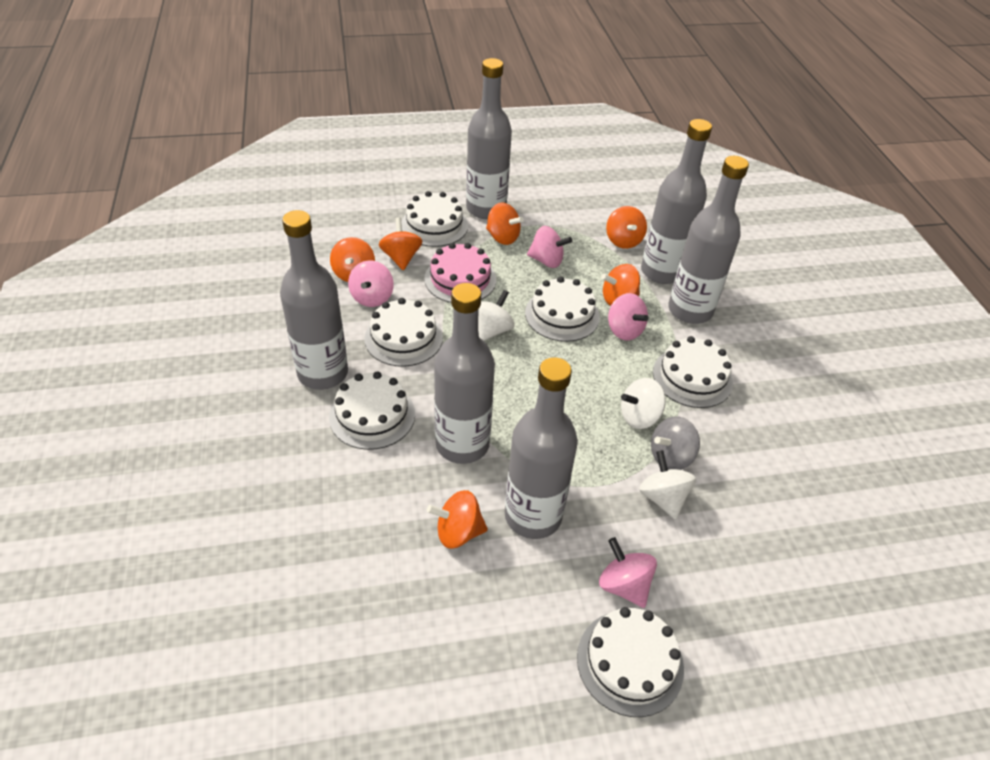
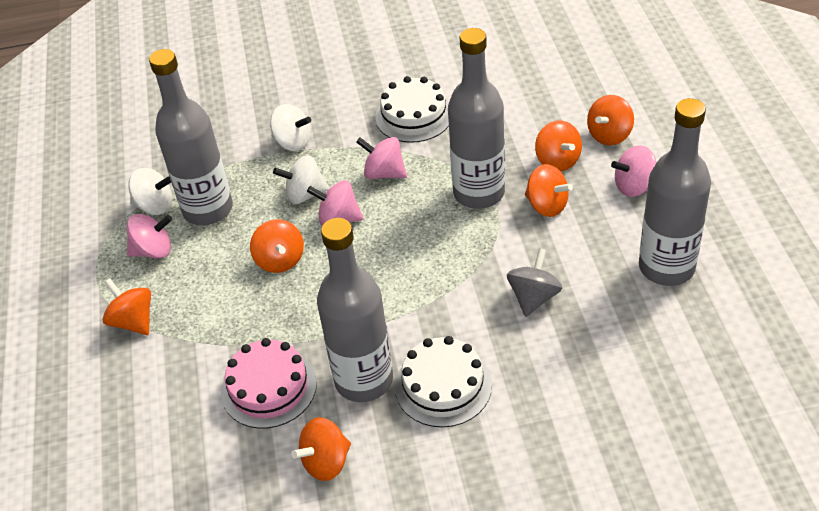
grey bottle: [280,210,348,390] [434,283,495,464] [466,58,512,219] [505,357,578,539] [641,119,712,284] [668,156,749,324] = 6 -> [149,49,233,225] [317,218,393,402] [448,28,505,209] [639,98,711,286] = 4
white cake: [329,372,415,450] [364,298,443,367] [401,191,468,247] [525,276,600,342] [577,607,684,717] [653,336,733,408] = 6 -> [375,76,449,143] [395,336,492,427] = 2

